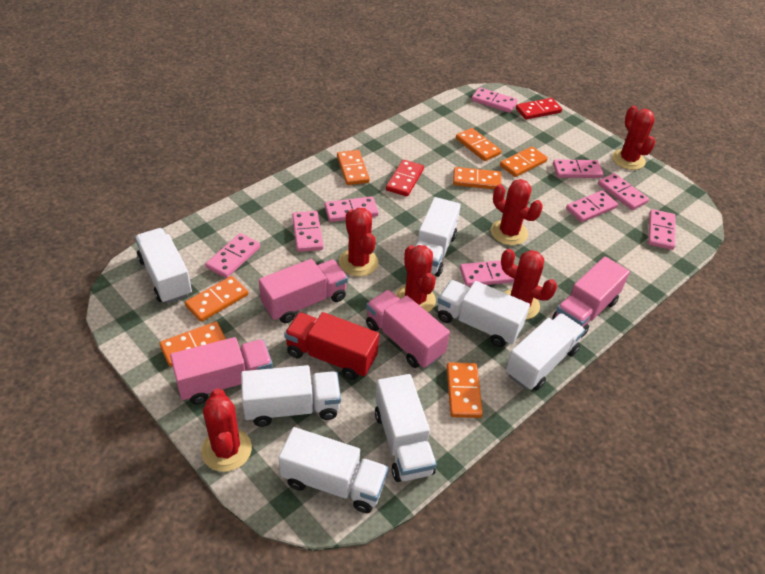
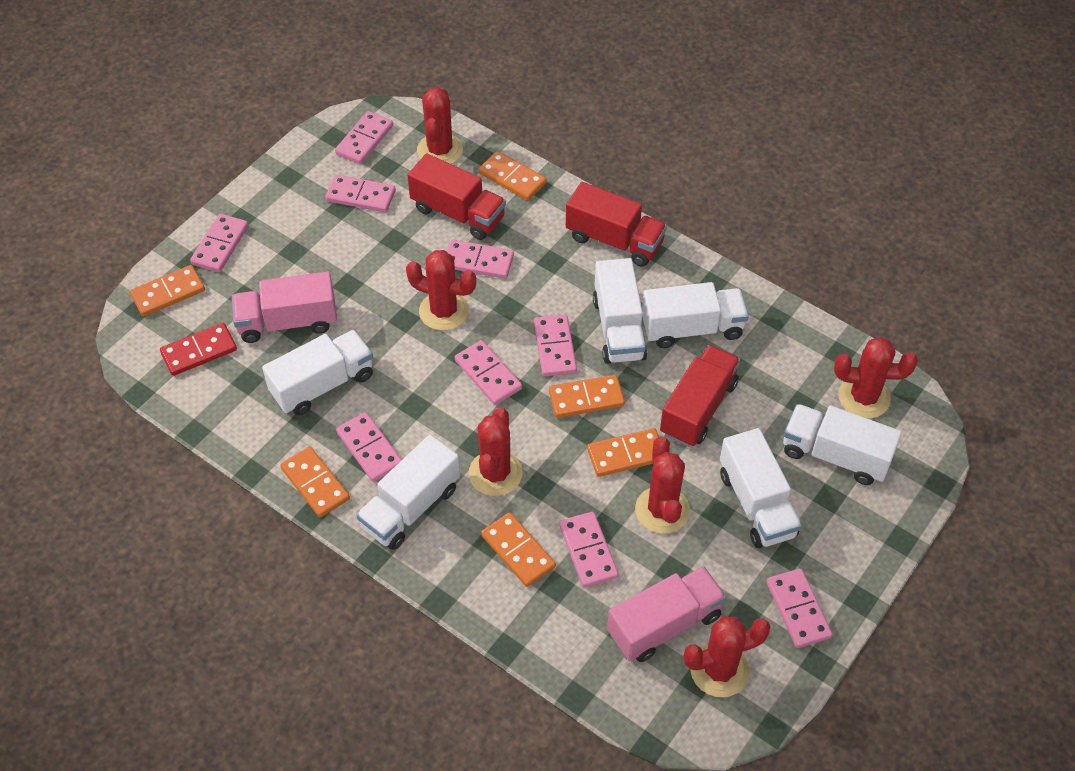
orange domino: [159,322,226,367] [185,276,248,322] [337,150,370,185] [447,362,483,418] [453,167,501,189] [456,128,501,161] [500,147,548,177] = 7 -> [130,265,205,317] [280,447,350,517] [478,151,546,201] [481,512,556,587] [549,375,625,418] [587,428,659,477] = 6
pink truck: [170,337,273,405] [259,259,348,323] [366,290,450,368] [552,256,630,338] = 4 -> [231,272,337,343] [607,566,726,662] = 2
red domino: [386,160,424,197] [516,98,562,119] = 2 -> [160,323,237,376] = 1
red truck: [284,312,379,380] = 1 -> [407,153,506,240] [566,182,667,267] [660,345,740,447] = 3
white truck: [135,228,192,304] [241,365,341,427] [278,427,388,513] [375,374,437,482] [415,197,461,277] [438,280,530,347] [506,313,585,391] = 7 -> [262,330,373,416] [356,435,460,550] [593,258,647,364] [642,282,749,348] [720,428,802,548] [783,404,902,485] = 6

